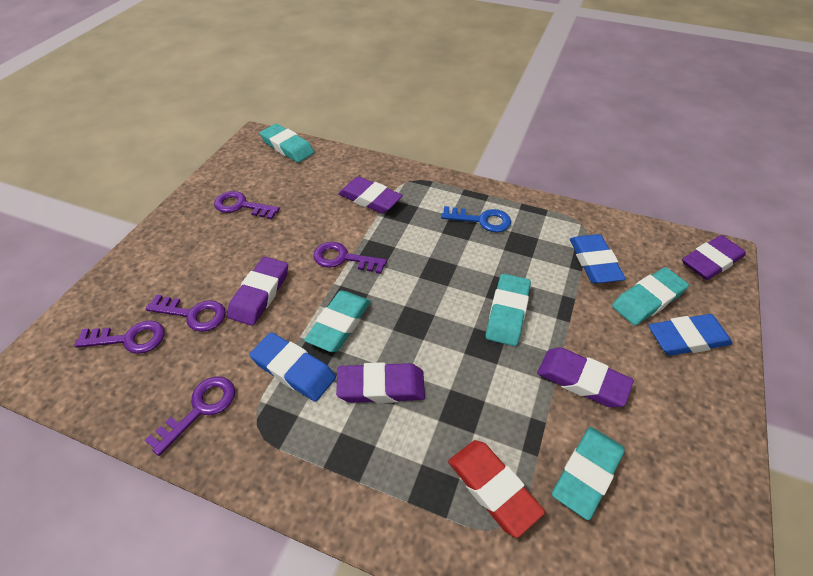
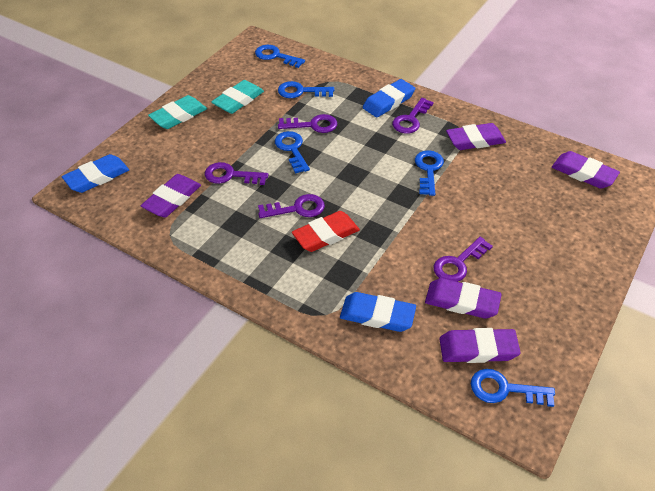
blue key: [441,206,511,232] = 1 -> [255,45,305,68] [275,131,310,174] [278,81,334,98] [415,150,444,196] [471,369,555,407] = 5
turquoise eraser: [260,124,315,163] [304,291,371,352] [486,274,531,346] [552,427,625,520] [612,267,689,326] = 5 -> [148,95,207,129] [211,80,264,114] = 2

